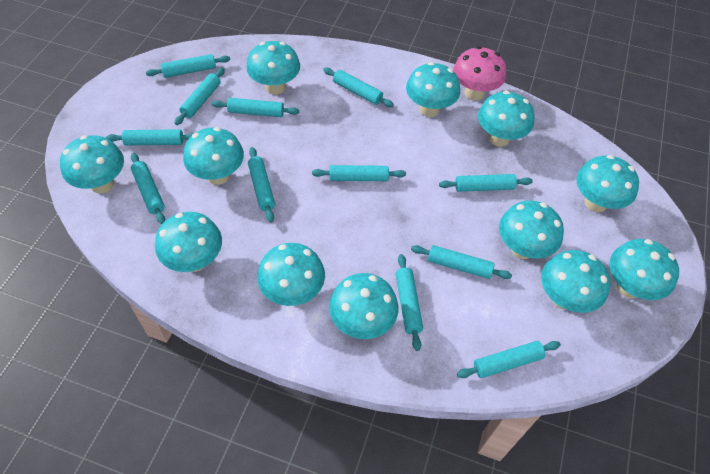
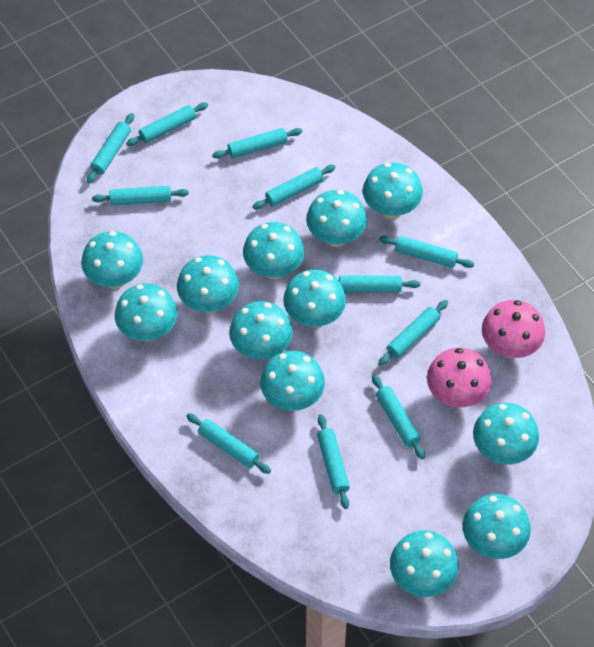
pink mushroom: [453,46,506,101] = 1 -> [427,348,492,407] [482,300,545,358] = 2
turquoise rolling pin: [106,129,194,145] [131,153,165,224] [146,54,230,78] [175,68,225,125] [212,98,299,117] [248,147,275,222] [312,165,406,181] [323,68,394,107] [396,254,423,351] [411,245,512,279] [439,174,533,192] [457,341,561,378] = 12 -> [87,113,134,184] [92,186,189,206] [126,102,208,146] [186,413,271,474] [212,128,303,159] [253,165,336,209] [317,414,350,509] [339,275,420,292] [372,374,425,459] [378,300,448,366] [379,236,474,268] = 11

